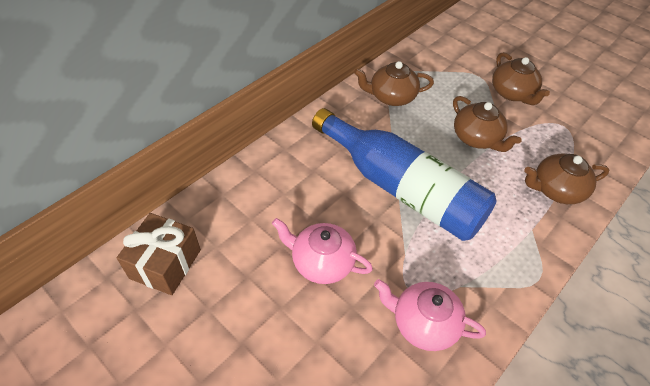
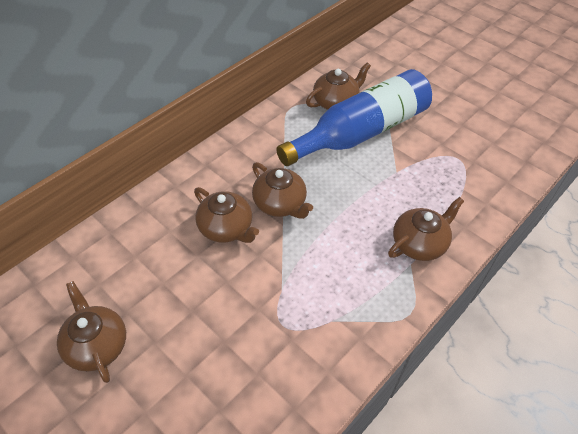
brown gift: [117,213,201,295] = 1 -> none = 0
brown teapot: [354,61,434,106] [453,96,522,152] [492,52,550,105] [524,154,609,204] = 4 -> [57,281,126,383] [194,187,259,243] [252,162,313,219] [306,62,371,110] [388,197,464,261] = 5
pink teapot: [272,218,373,284] [374,279,486,351] = 2 -> none = 0

